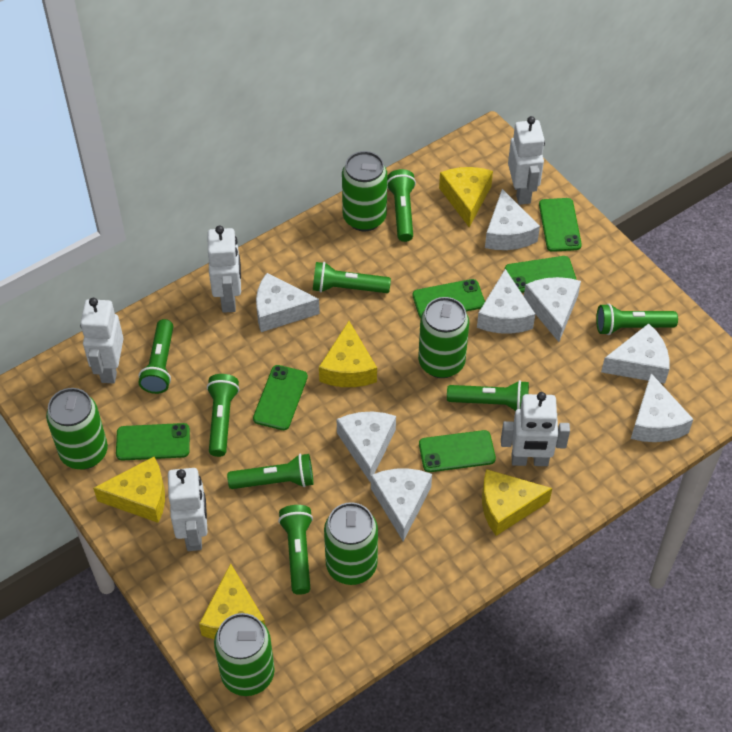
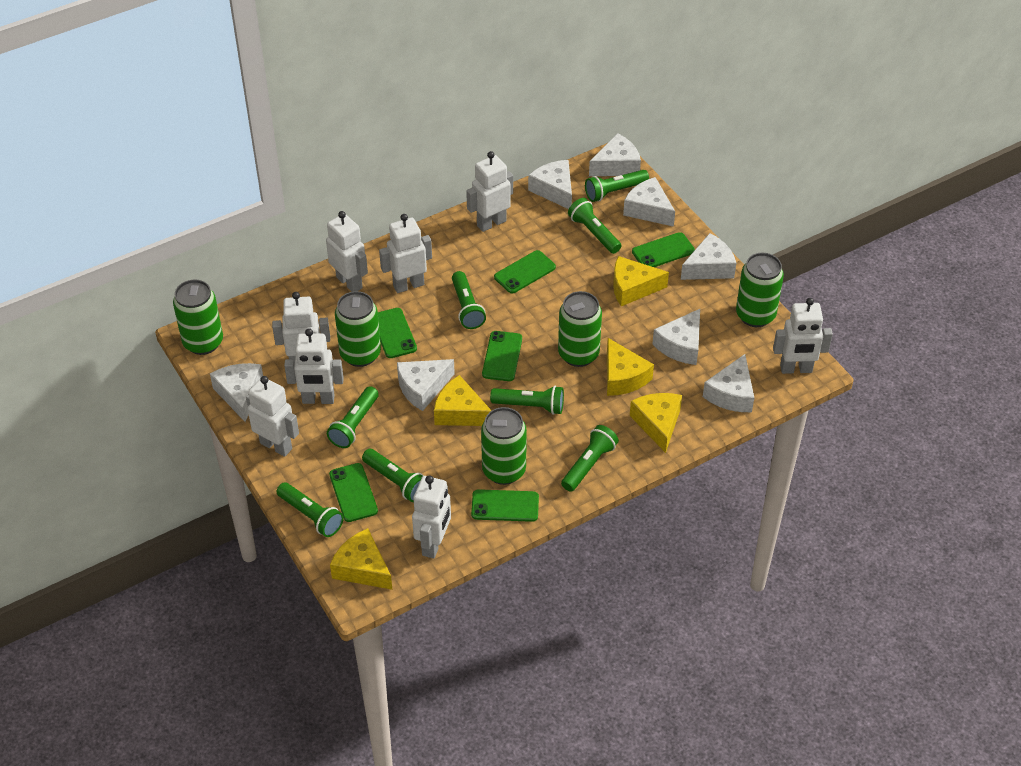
white robot: [80,298,124,383] [168,468,207,551] [208,225,241,313] [501,392,570,466] [508,116,545,205] = 5 -> [246,376,299,457] [272,292,330,364] [284,328,344,404] [326,211,368,292] [379,214,432,293] [412,475,451,559] [466,151,513,232] [773,298,833,374] = 8

